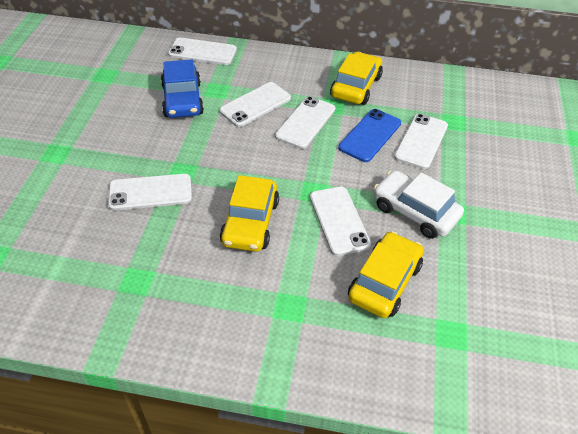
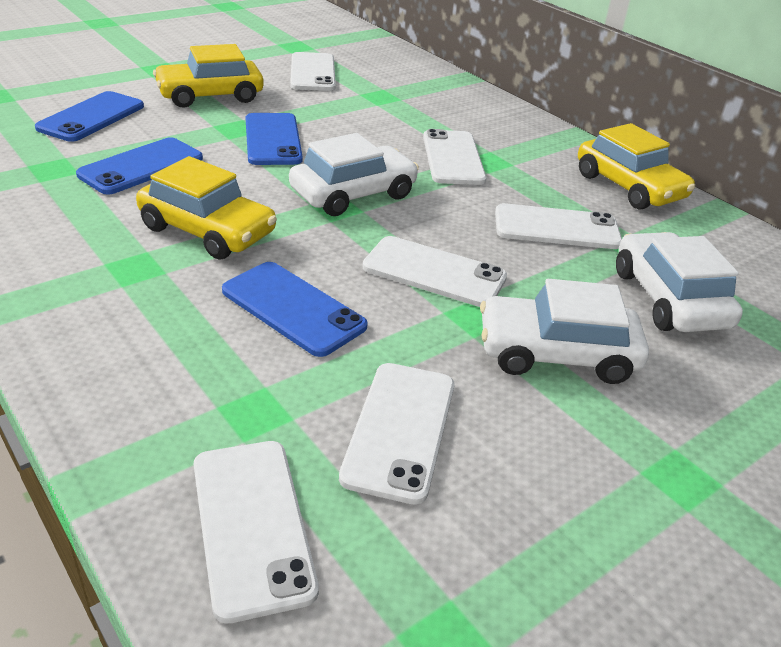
blue car: [161,59,204,118] = 1 -> none = 0
blue phone: [338,109,401,162] = 1 -> [35,91,144,142] [76,137,203,195] [222,262,368,357] [246,113,303,165] = 4
white car: [374,170,464,239] = 1 -> [289,133,419,216] [480,279,649,384] [616,232,743,332] = 3

